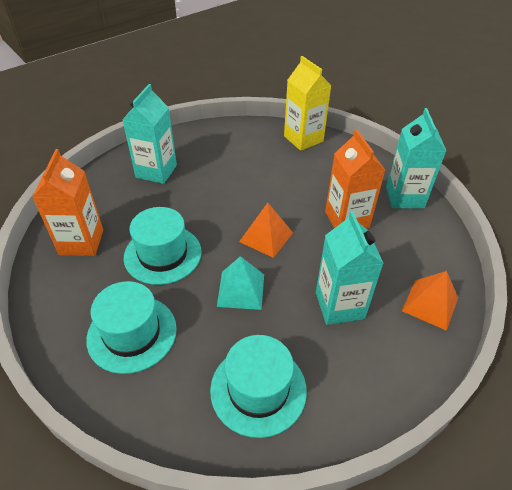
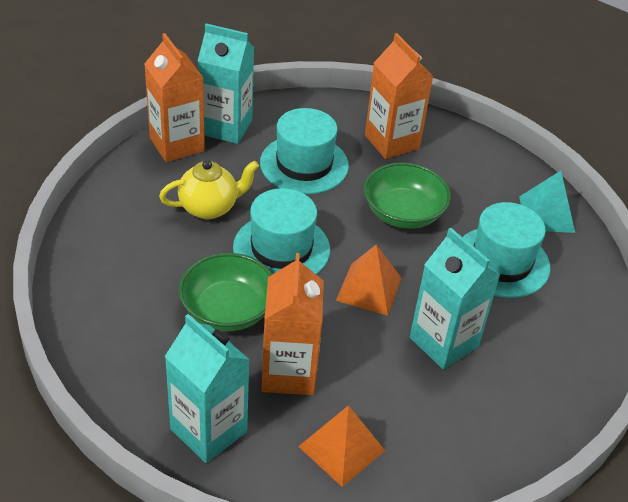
green bowl: none = 0 -> [179,253,272,331] [364,162,451,229] = 2
orange carton: [32,149,103,256] [325,129,386,229] = 2 -> [144,33,205,162] [261,253,324,395] [365,33,433,159] = 3
yellow carton: [284,56,332,151] = 1 -> none = 0
yellow teapot: none = 0 -> [159,160,259,219] = 1

